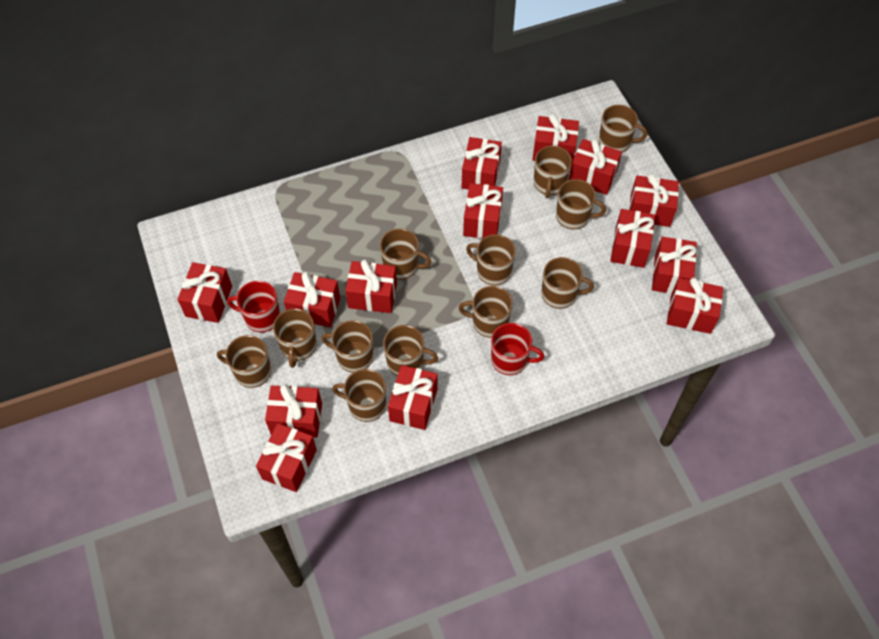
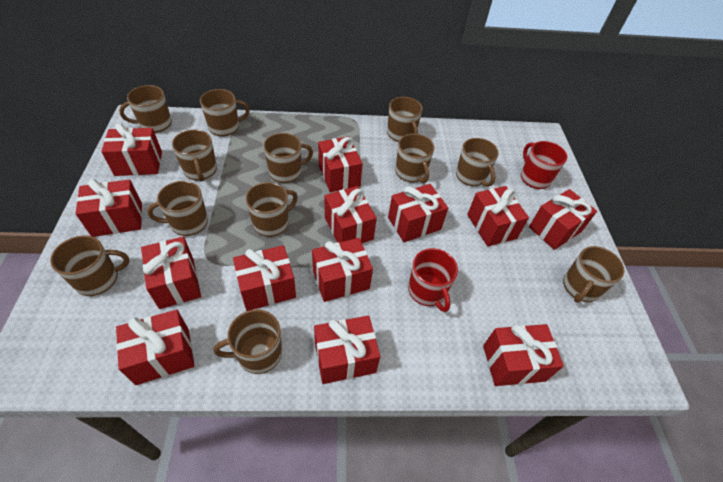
red gift: [177,262,232,323] [256,423,317,492] [265,384,322,438] [284,272,340,327] [345,259,397,313] [388,365,437,430] [461,137,502,190] [463,183,503,239] [532,114,579,165] [569,139,622,195] [610,209,655,268] [629,174,679,227] [652,237,697,294] [667,278,723,334] = 14 -> [75,179,142,237] [101,123,162,176] [116,310,195,385] [141,237,201,309] [233,245,296,311] [312,238,373,302] [314,316,380,384] [318,136,363,192] [325,186,377,243] [388,184,448,242] [467,186,529,247] [483,324,564,386] [529,189,597,250] = 13

